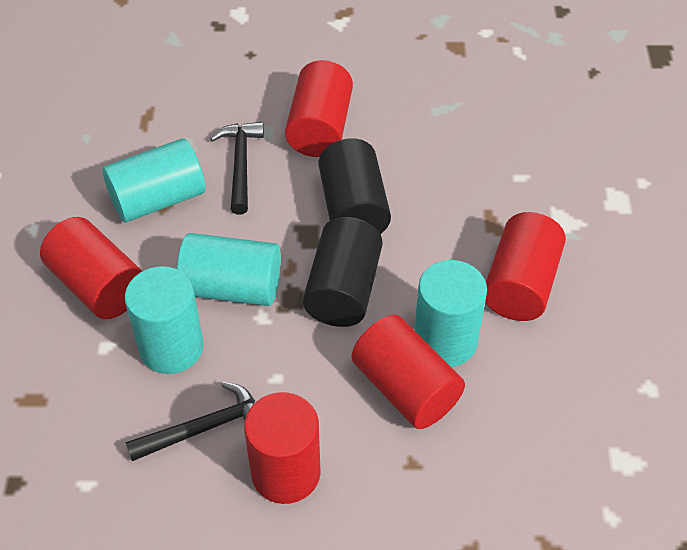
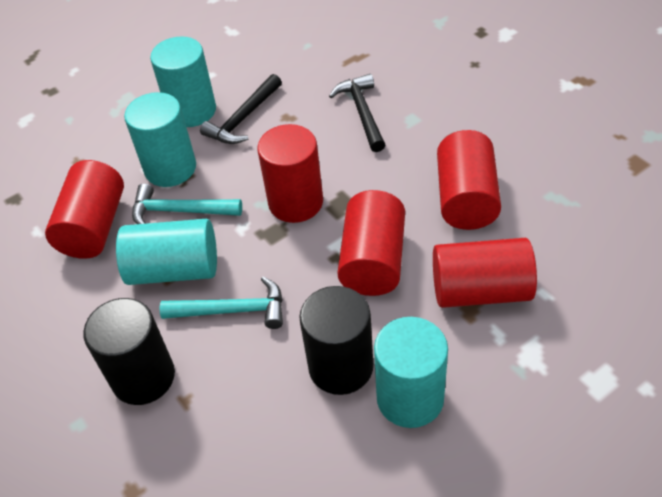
turquoise hammer: none = 0 -> [132,184,242,224] [160,277,283,329] = 2

